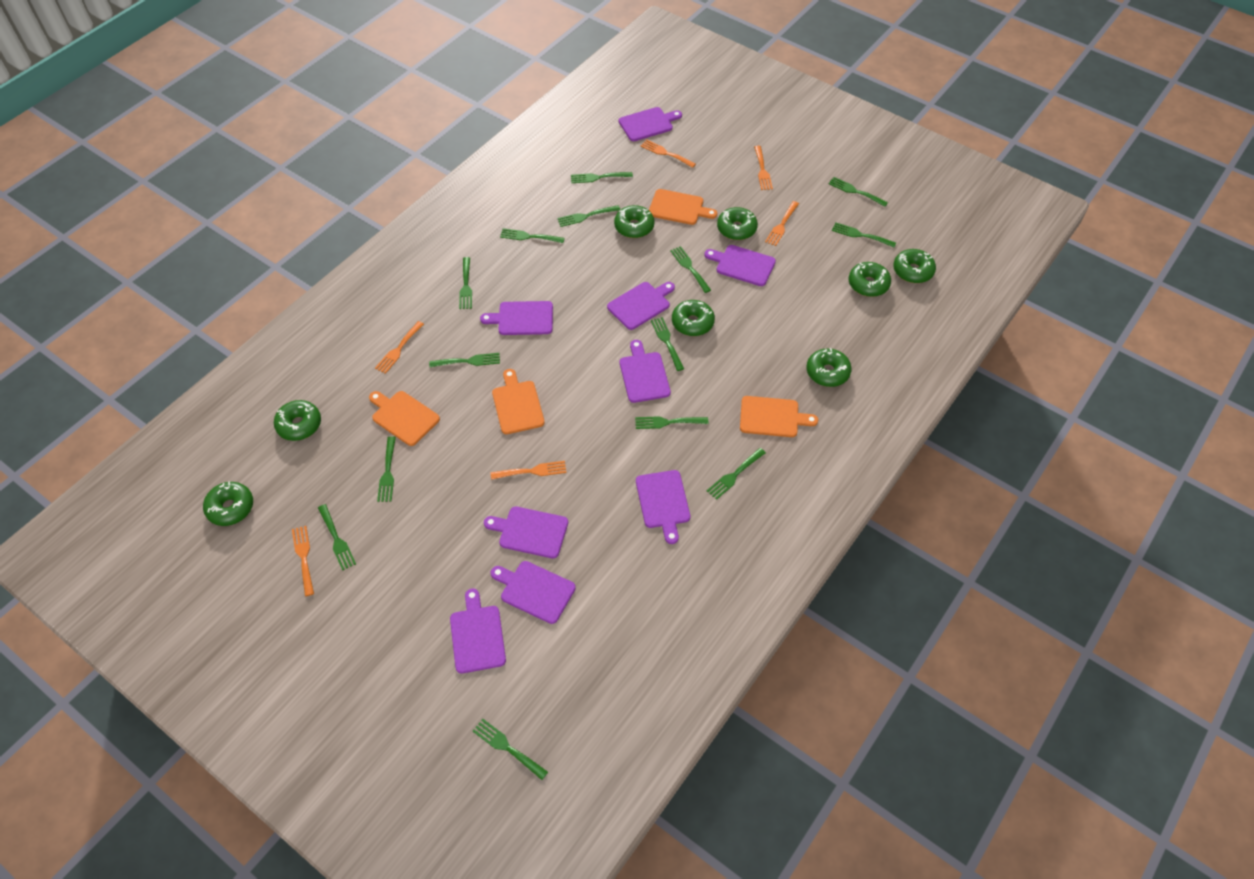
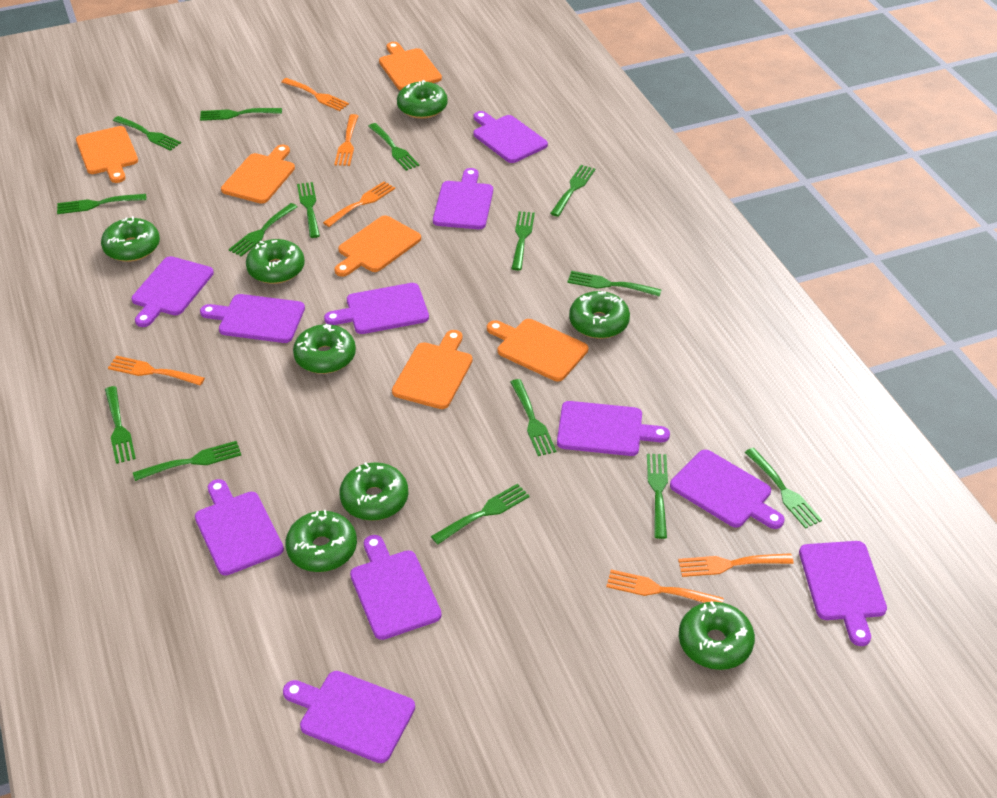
green fork: [318,504,356,571] [377,436,396,502] [429,353,500,367] [459,257,472,309] [473,719,548,780] [500,228,565,243] [557,205,620,227] [571,172,633,183] [635,416,708,429] [651,317,684,371] [670,246,711,293] [707,448,766,500] [828,177,888,207] [832,222,896,247] = 14 -> [57,194,146,214] [105,386,136,464] [113,116,181,151] [133,441,241,481] [200,108,282,121] [229,203,297,257] [297,182,320,238] [368,123,420,171] [431,483,530,545] [510,379,556,456] [511,211,535,270] [550,165,595,217] [567,271,662,297] [647,454,668,539] [745,448,822,529] = 15
orange cutting board: [369,391,440,446] [492,369,545,434] [649,189,717,225] [740,396,818,437] = 4 -> [76,126,138,183] [221,144,295,204] [334,215,421,277] [379,42,442,90] [392,330,473,409] [487,319,588,381] = 6
purple cutting board: [450,589,506,674] [480,301,553,335] [484,506,568,559] [491,561,576,624] [607,282,675,330] [619,107,682,141] [620,340,671,403] [636,470,690,544] [704,245,776,286] = 9 -> [131,256,214,327] [195,479,284,575] [200,294,305,343] [283,671,415,763] [324,283,429,334] [350,535,442,640] [433,168,493,229] [473,111,548,163] [557,401,670,456] [670,450,784,529] [799,541,887,646] = 11

